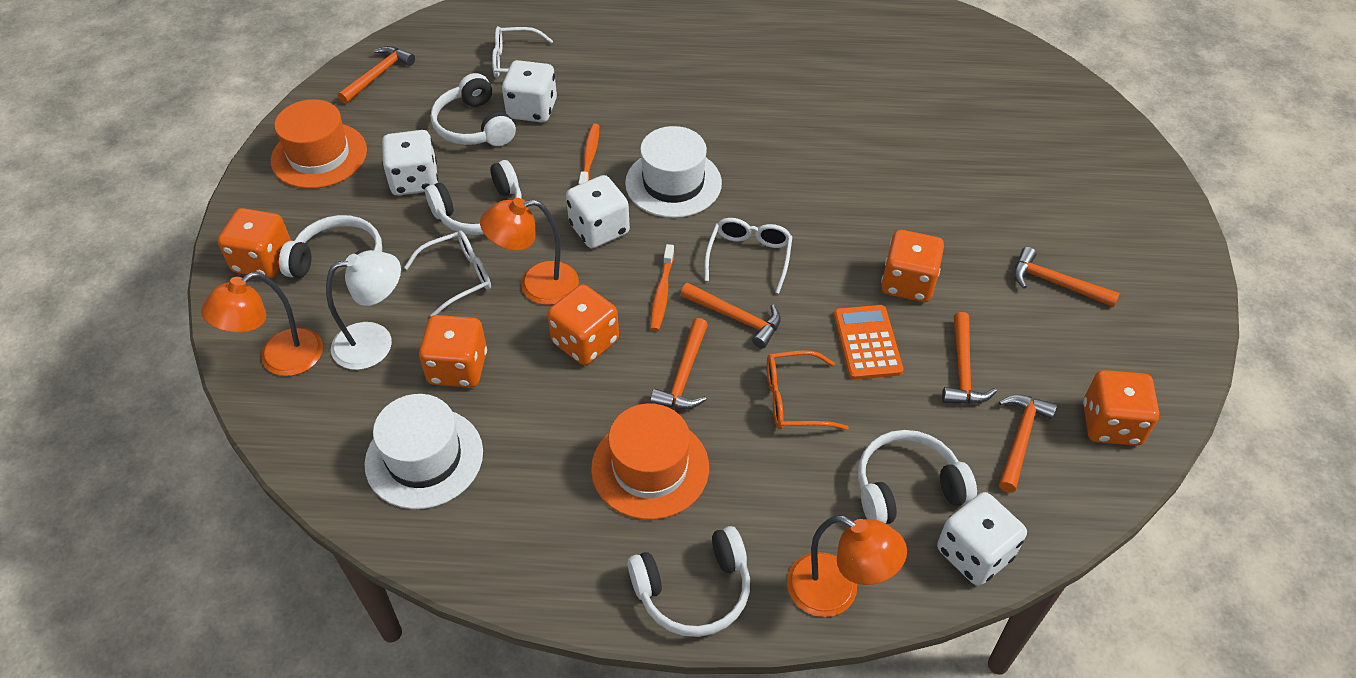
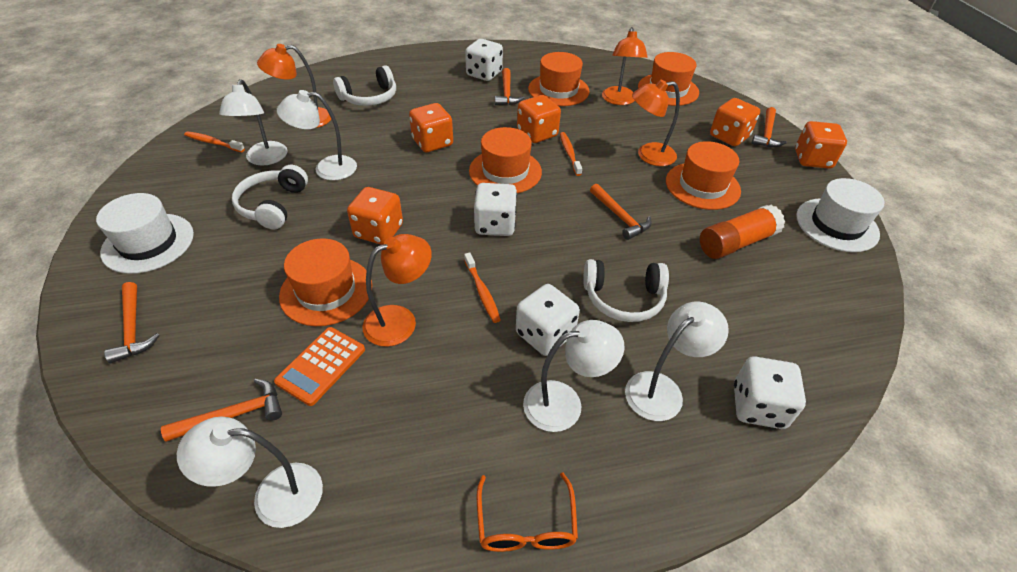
orange glue stick: none = 0 -> [700,204,785,259] = 1
orange hammer: [338,46,415,104] [650,318,708,409] [681,283,781,349] [942,312,997,404] [999,395,1057,493] [1014,247,1120,307] = 6 -> [104,282,160,363] [161,379,282,442] [495,68,525,105] [590,184,652,240] [752,107,787,147] = 5
orange hat: [271,99,367,189] [591,403,709,520] = 2 -> [279,238,372,326] [469,127,542,193] [528,52,590,106] [638,52,699,106] [666,141,741,210] = 5
orange lamp: [201,272,323,376] [480,198,579,305] [787,515,907,617] = 3 -> [257,44,331,128] [363,234,432,347] [602,27,648,105] [632,80,680,166] = 4
orange toothbrush: [578,124,599,185] [650,244,674,331] = 2 -> [184,131,245,152] [464,252,501,323] [560,132,582,176] = 3
white glasses: [404,231,491,316] [492,26,553,78] [704,218,792,293] = 3 -> none = 0
white headphones: [279,215,382,278] [425,160,522,235] [431,73,516,146] [628,526,750,637] [858,430,977,524] = 5 -> [232,165,308,229] [333,65,396,106] [583,259,669,322] = 3
white lamp: [326,250,401,370] = 1 -> [177,417,323,528] [219,79,287,165] [277,90,357,180] [523,320,625,432] [625,301,729,421] = 5

